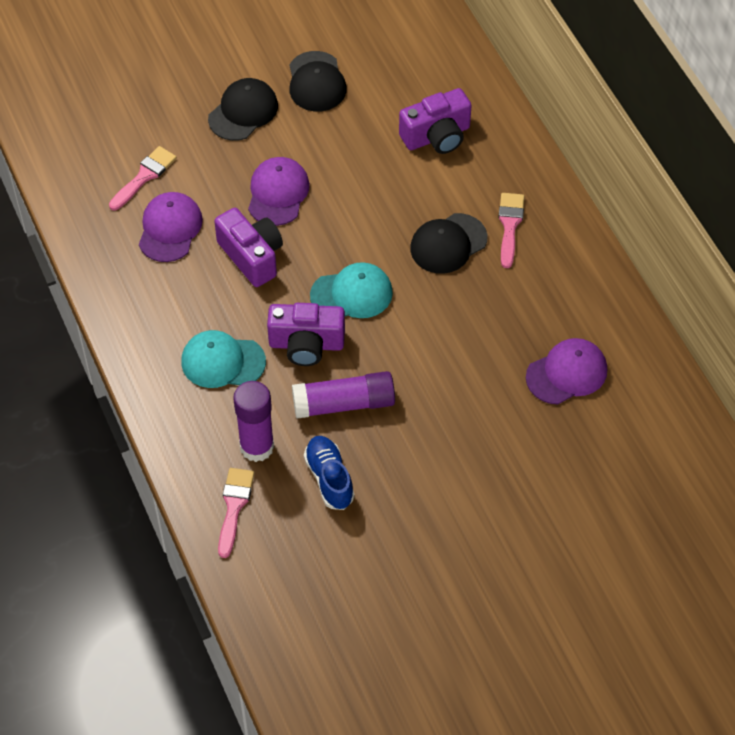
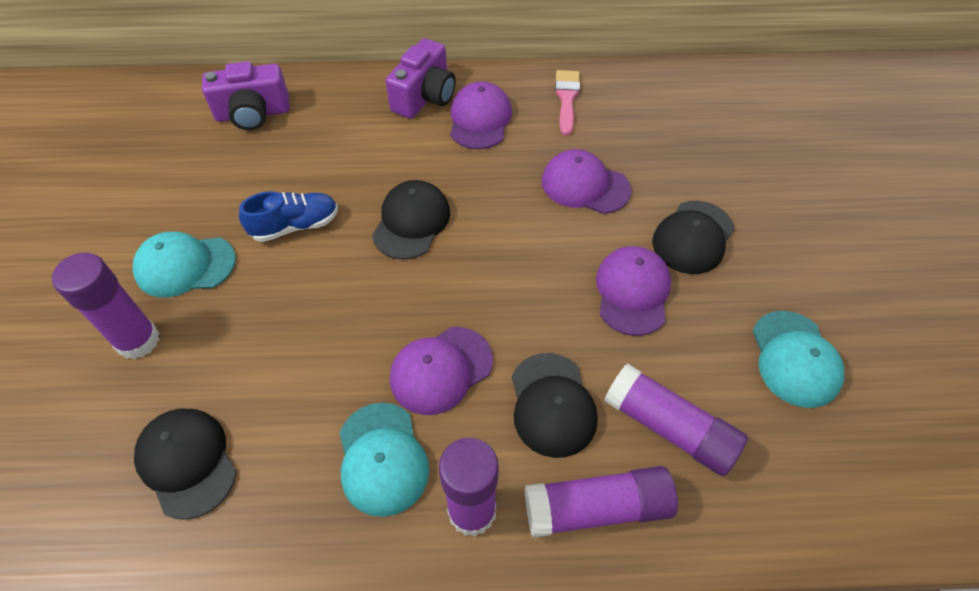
black cap: [208,78,278,141] [289,51,347,112] [410,213,487,274] = 3 -> [134,409,237,520] [372,180,450,260] [512,353,598,458] [652,201,735,274] = 4
pink brush: [109,146,177,211] [218,468,254,558] [498,193,525,268] = 3 -> [555,70,580,136] = 1
purple camera: [214,208,283,287] [267,303,345,366] [399,88,472,154] = 3 -> [202,61,290,130] [386,39,456,119] = 2
purple cap: [139,192,203,262] [248,157,310,226] [526,338,607,404] = 3 -> [390,327,493,415] [450,82,512,149] [542,149,631,214] [596,246,671,336] = 4
purple glue stick: [233,381,274,462] [292,371,395,419] = 2 -> [52,253,160,359] [439,438,499,537] [525,466,678,538] [604,363,748,476] = 4
turquoise cap: [181,330,266,388] [310,262,393,318] = 2 -> [133,232,236,298] [339,403,429,517] [753,311,844,408] = 3

